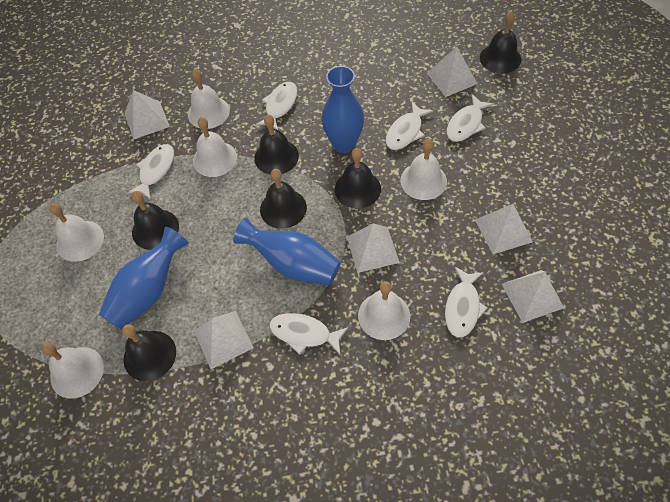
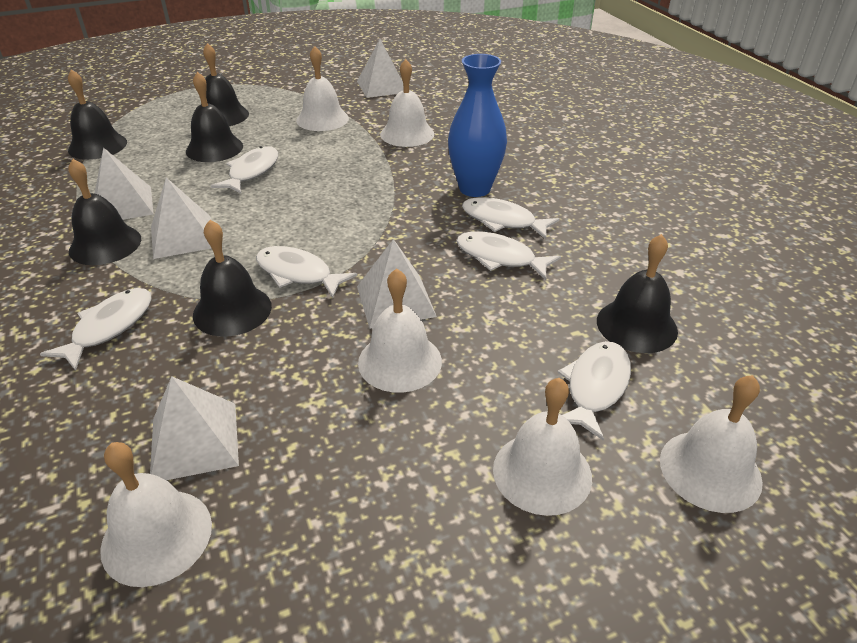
blue vase: [99,226,189,330] [233,218,341,285] [321,66,364,153] = 3 -> [448,54,507,197] = 1
white pyramid: [124,90,170,140] [194,311,254,369] [347,224,400,273] [427,47,477,97] [475,204,533,254] [502,270,564,323] = 6 -> [94,147,154,220] [150,376,239,480] [151,177,211,259] [357,39,404,98] [357,239,437,329] = 5

